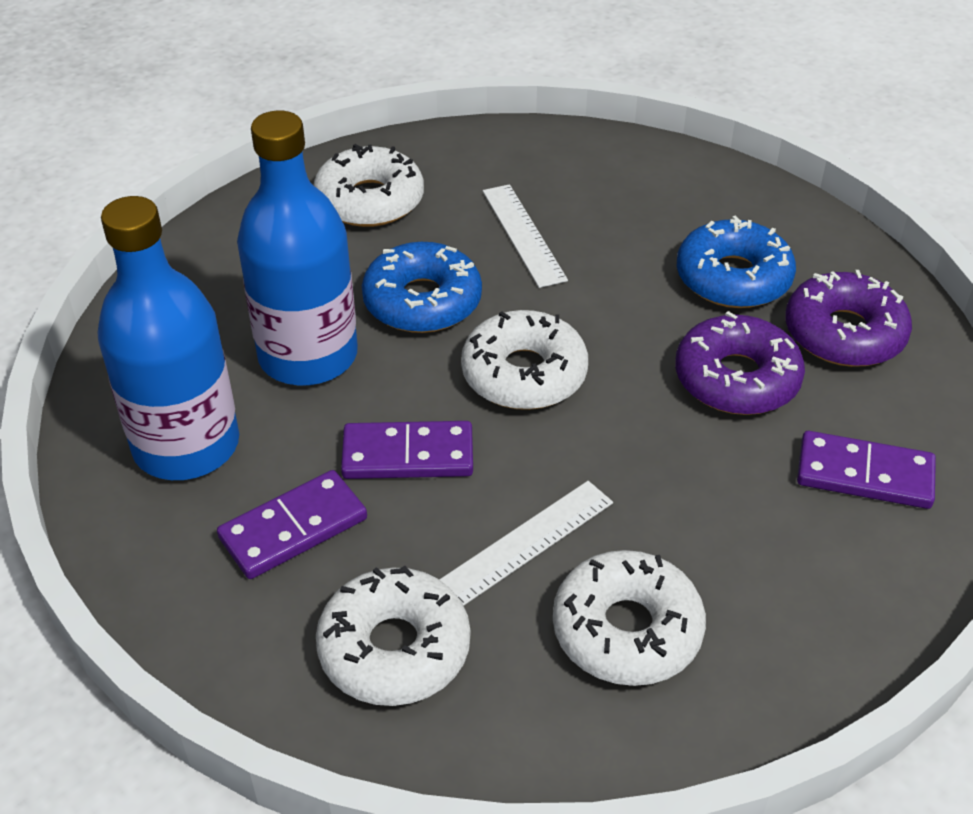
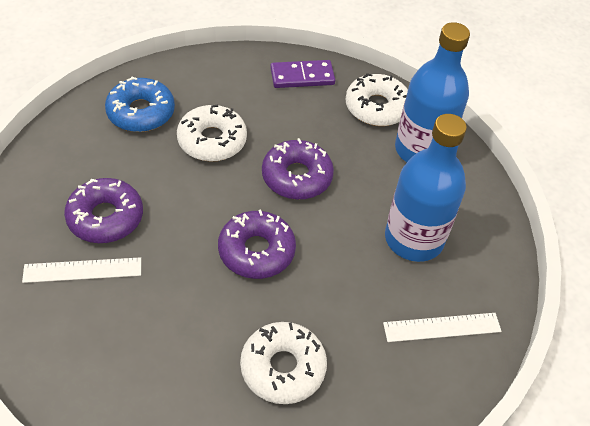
blue donut: [362,242,482,333] [677,215,796,308] = 2 -> [105,77,175,132] = 1
purple domino: [217,470,367,579] [341,421,473,479] [797,431,936,509] = 3 -> [270,60,335,88] = 1
purple donut: [675,311,805,415] [785,270,912,367] = 2 -> [64,178,143,243] [218,210,296,279] [262,138,334,199] = 3
white donut: [314,144,424,227] [316,566,470,706] [461,310,588,410] [553,550,706,686] = 4 -> [177,105,247,161] [240,322,327,404] [345,73,408,126] = 3

